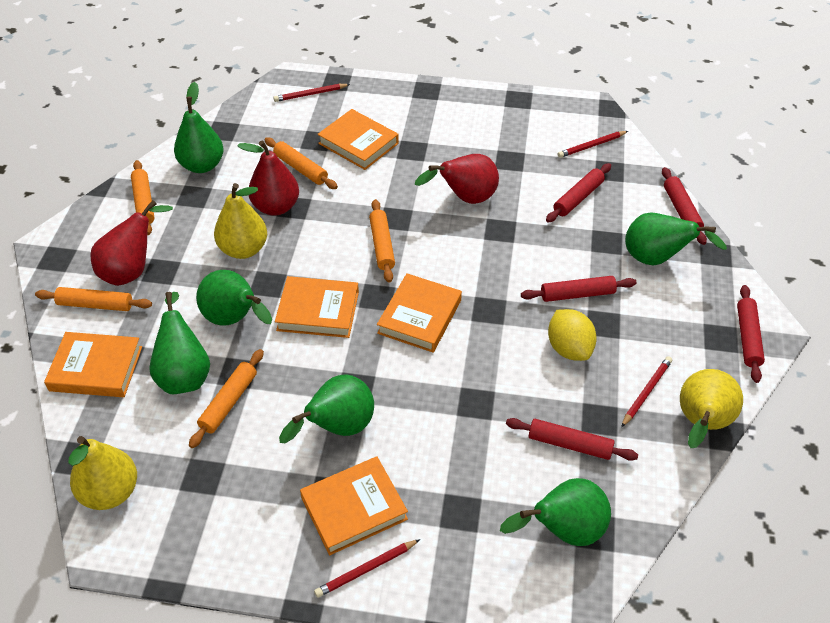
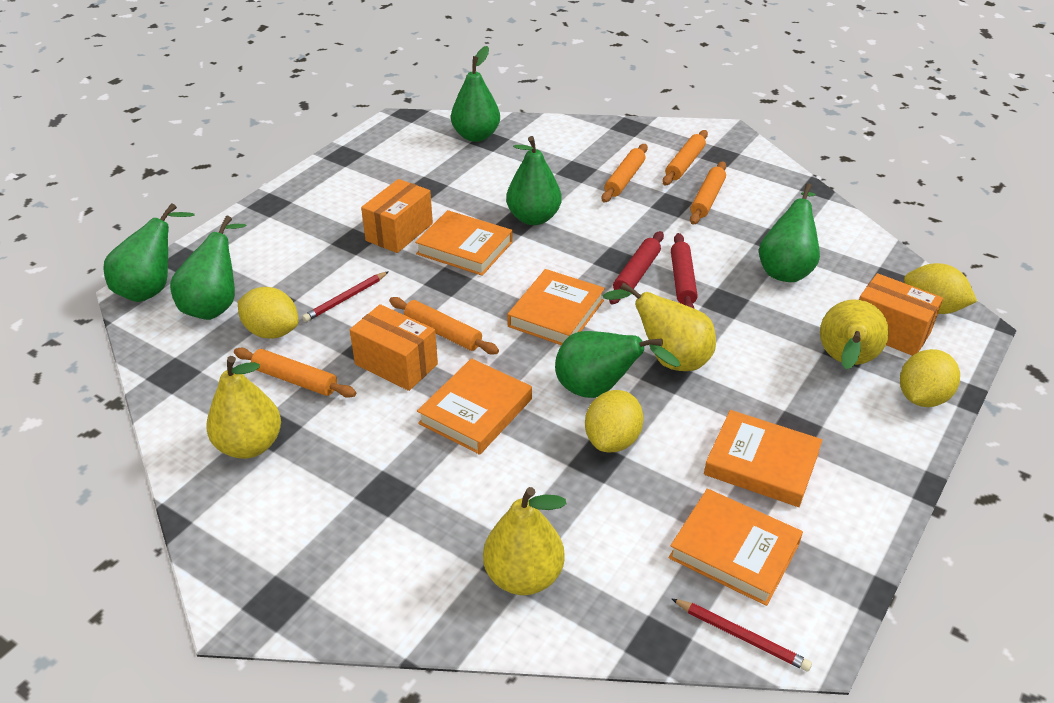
orange box: none = 0 -> [350,304,438,391] [361,179,433,253] [859,273,943,356] = 3
red pear: [90,200,173,286] [237,140,299,216] [415,154,499,204] = 3 -> none = 0
red pencil: [273,84,350,102] [314,539,420,598] [558,131,628,158] [621,356,672,427] = 4 -> [302,271,389,322] [671,598,812,672] = 2
red rolling pin: [506,418,638,461] [521,276,637,302] [546,163,611,223] [662,167,707,245] [737,285,765,383] = 5 -> [609,231,664,305] [671,233,698,309] = 2
yellow lemon: [548,309,597,361] = 1 -> [238,287,299,339] [585,390,644,452] [900,349,960,407] [904,263,977,314] = 4
yellow pear: [69,436,137,510] [214,183,267,259] [680,369,743,448] = 3 -> [206,356,281,459] [483,487,566,595] [603,282,716,371] [820,300,889,369] = 4

